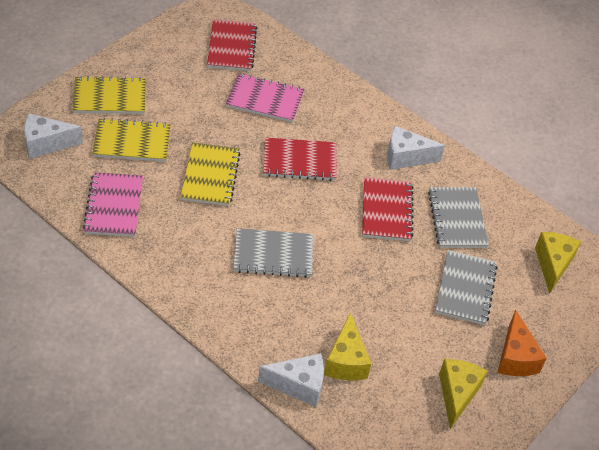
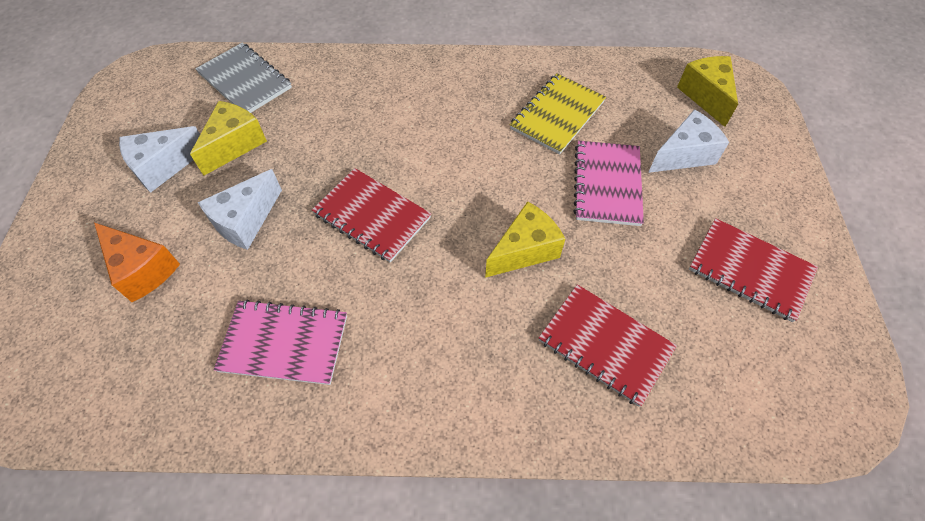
grey notebook: [233,228,313,278] [428,187,489,248] [435,250,497,325] = 3 -> [195,43,292,113] = 1
yellow notebook: [73,76,146,114] [92,118,171,162] [181,142,240,206] = 3 -> [510,74,606,155] = 1

